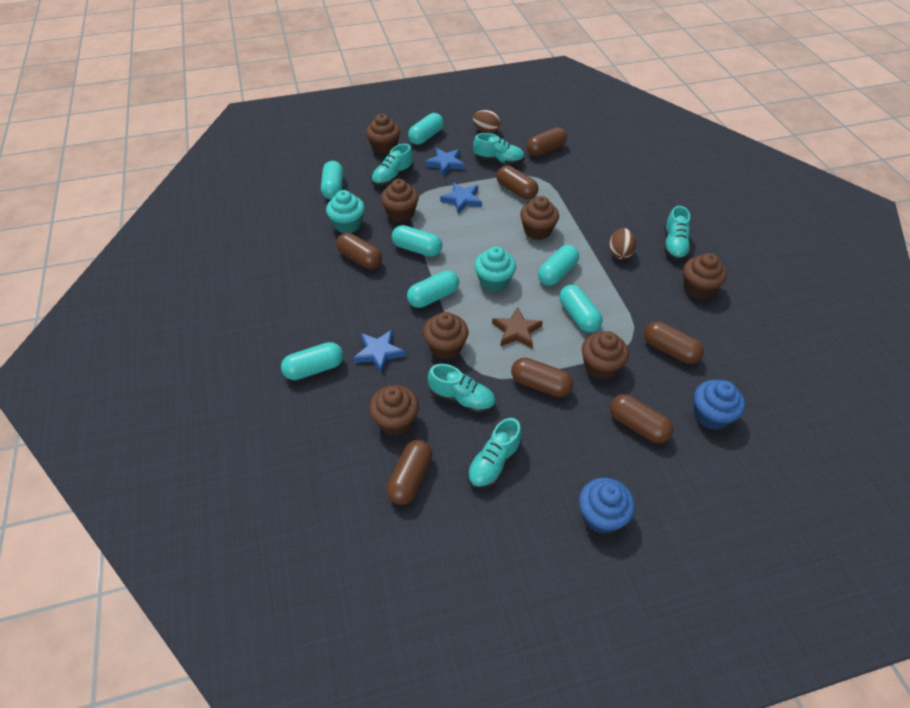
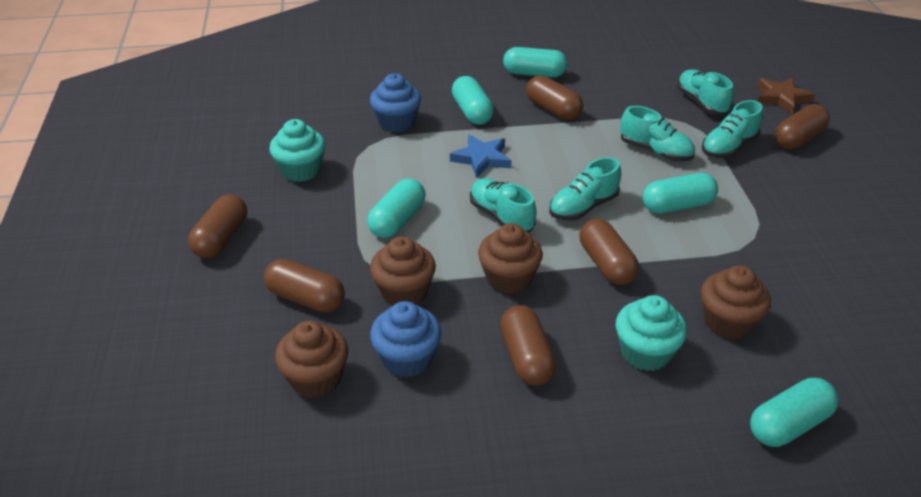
blue star: [353,330,406,374] [425,148,465,176] [440,182,482,214] = 3 -> [450,134,512,178] = 1
brown capsule: [336,233,382,269] [386,440,433,505] [496,166,538,199] [511,358,573,397] [526,127,567,156] [610,394,674,443] [644,321,704,364] = 7 -> [188,194,247,258] [264,259,345,312] [500,305,556,386] [526,75,583,120] [580,218,639,285] [775,104,830,149] = 6
brown cupcake: [366,114,400,154] [369,385,419,435] [381,179,419,222] [423,312,468,359] [520,196,559,240] [582,331,629,379] [683,253,727,299] = 7 -> [275,321,348,398] [370,236,436,306] [478,223,543,294] [701,265,771,339] = 4
brown egg: [473,110,500,133] [609,228,636,259] = 2 -> none = 0
turquoise capsule: [281,342,343,380] [321,161,343,200] [392,225,442,257] [407,270,459,308] [408,113,444,145] [538,245,579,286] [559,285,603,332] = 7 -> [367,178,426,238] [452,76,494,125] [503,47,567,77] [643,173,718,214] [750,378,839,447] = 5

